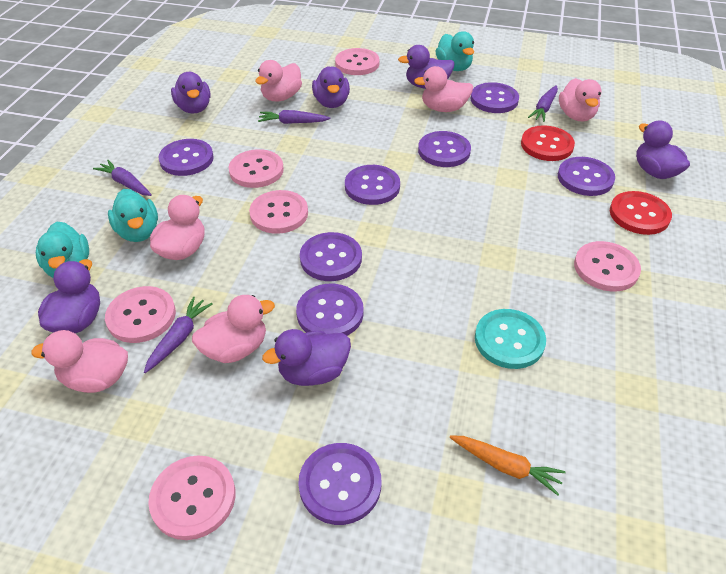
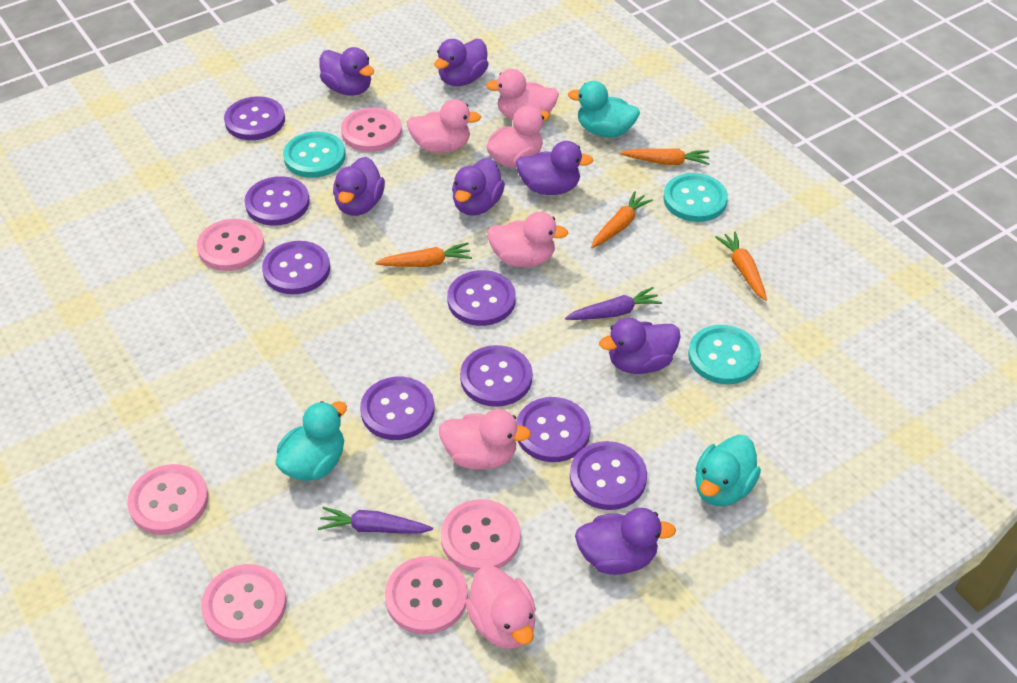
orange carrot: [450,435,566,495] = 1 -> [375,243,472,267] [591,191,653,248] [620,148,710,165] [715,231,767,301] = 4
purple carrot: [93,160,152,196] [144,297,213,373] [258,110,330,124] [528,85,558,122] = 4 -> [318,507,433,534] [565,287,662,320] = 2
purple duck: [38,259,100,333] [171,72,211,114] [262,329,351,386] [312,66,350,108] [398,45,454,89] [636,120,690,179] = 6 -> [319,47,374,96] [333,157,385,216] [434,39,488,86] [452,158,505,216] [516,141,594,195] [575,508,676,575] [599,318,681,374] = 7
red button: [521,125,575,161] [610,191,672,235] = 2 -> none = 0
turquoise button: [475,309,546,369] = 1 -> [283,132,346,178] [663,173,728,222] [688,325,761,384] = 3

